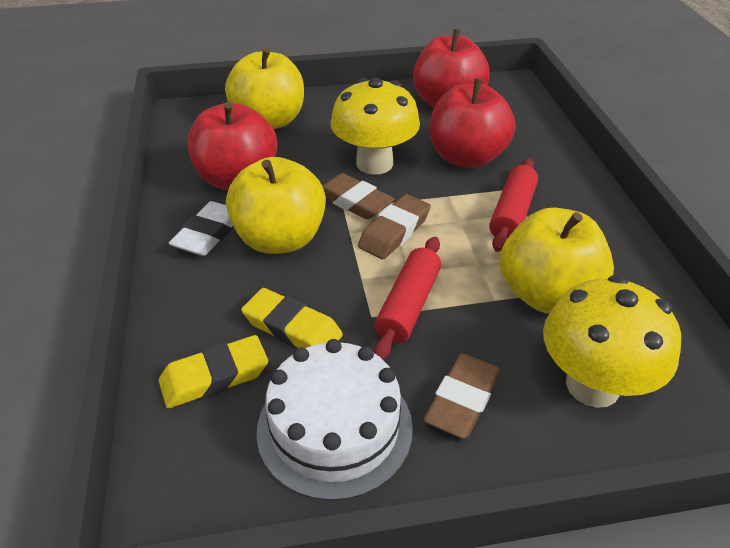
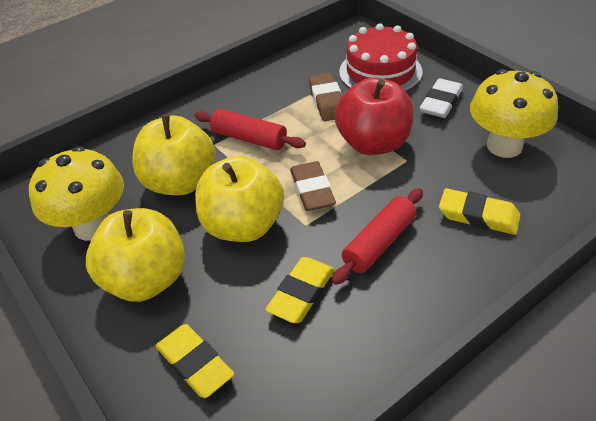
brown eraser: [322,173,395,219] [358,194,431,259] [423,353,501,439] = 3 -> [290,161,336,211] [309,73,342,121] = 2
red apple: [188,102,277,190] [413,29,490,107] [430,78,515,168] = 3 -> [335,77,414,155] = 1
red cake: none = 0 -> [339,23,422,92] = 1
white cake: [257,339,413,501] = 1 -> none = 0
yellow eraser: [159,335,268,408] [241,288,343,348] = 2 -> [156,324,234,398] [265,257,335,323] [439,188,521,235] = 3

